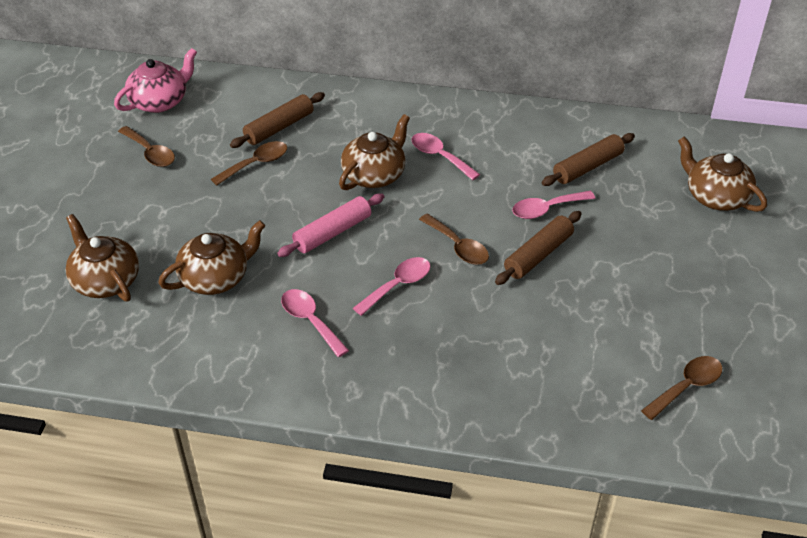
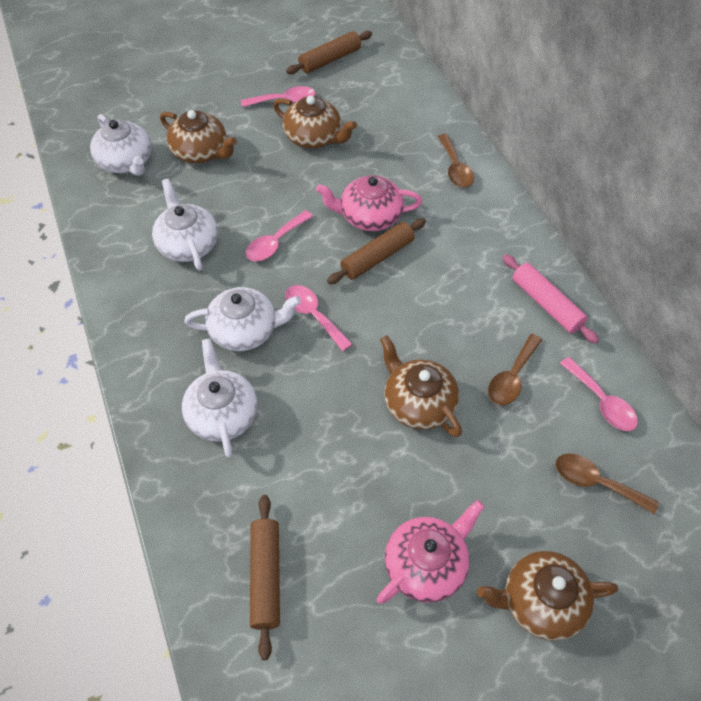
brown spoon: [118,126,175,167] [211,141,287,186] [419,214,489,265] [641,356,722,420] = 4 -> [438,134,474,188] [488,334,542,405] [555,453,659,514] = 3
pink teapot: [114,48,197,113] = 1 -> [316,175,422,231] [377,500,485,604] = 2
white teapot: none = 0 -> [90,114,152,176] [152,179,218,270] [182,338,258,458] [184,287,301,351] = 4

